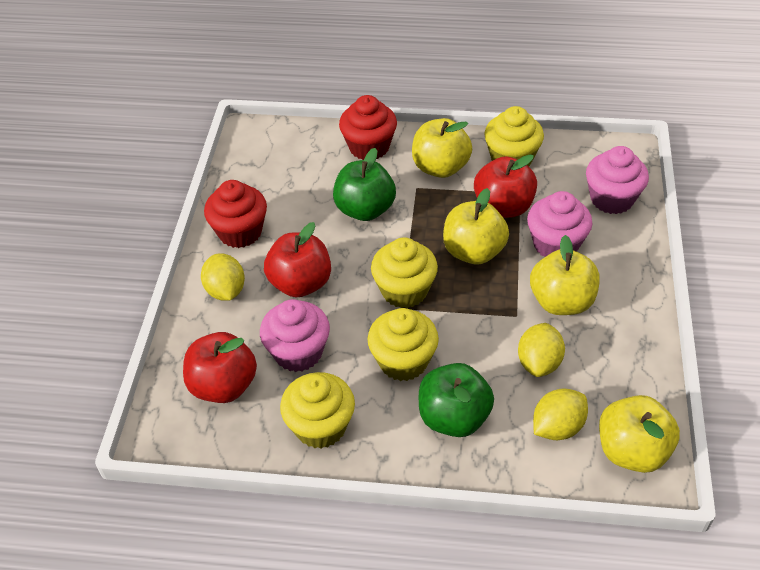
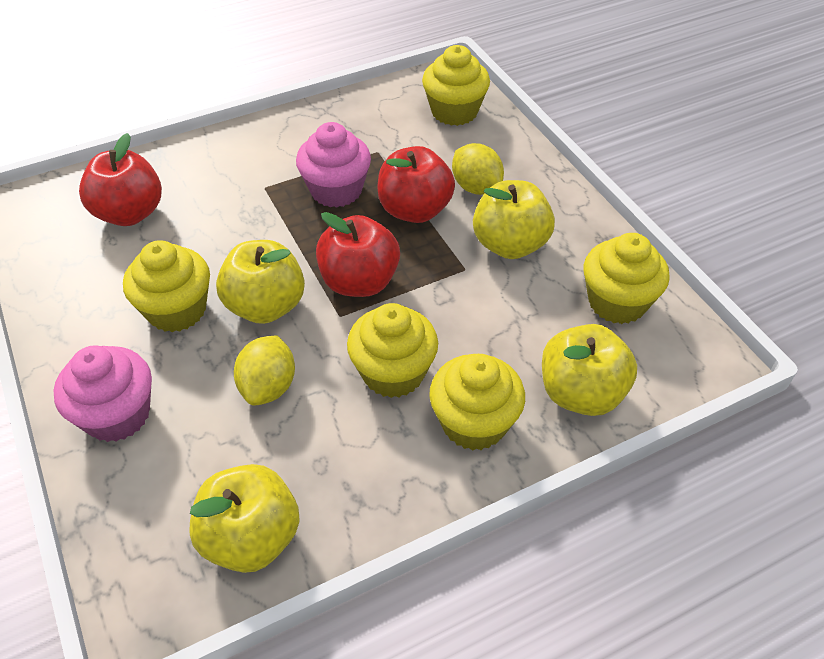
green apple: [333,148,396,221] [419,363,494,437] = 2 -> none = 0
pink cupcake: [260,299,330,372] [527,191,592,257] [586,146,649,214] = 3 -> [53,345,152,442] [296,122,371,208] = 2
red cupcake: [204,180,267,248] [339,95,397,160] = 2 -> none = 0
yellow cupcake: [280,372,355,449] [367,308,439,381] [371,237,438,308] [484,106,544,166] = 4 -> [123,240,210,332] [347,303,438,398] [422,45,490,126] [429,354,525,451] [584,233,670,324] = 5
yellow lemon: [201,253,245,301] [518,323,565,377] [533,388,588,440] = 3 -> [234,335,295,406] [452,143,504,195] = 2

